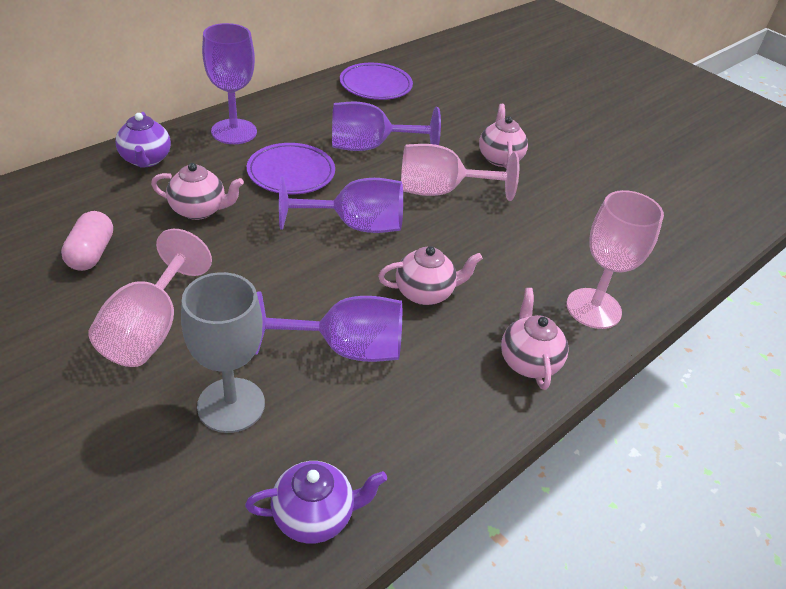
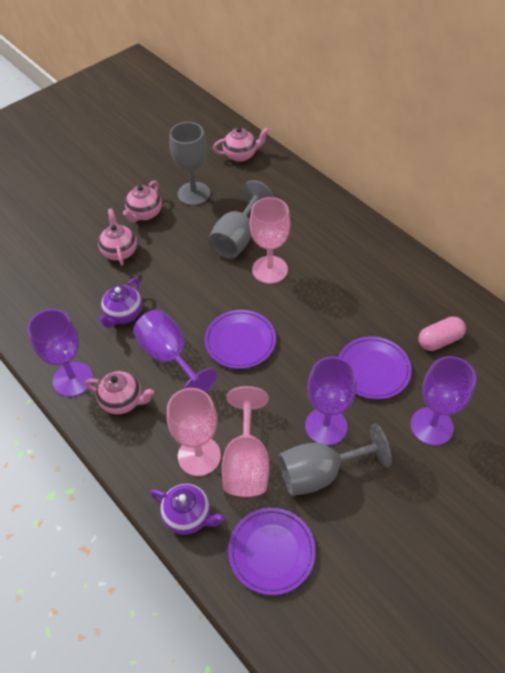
grey goblet: [181,272,265,433] = 1 -> [169,122,210,205] [208,180,274,259] [278,424,392,496] = 3
purple plate: [247,143,335,195] [340,63,413,100] = 2 -> [205,310,276,369] [228,508,316,595] [338,336,412,399] = 3

